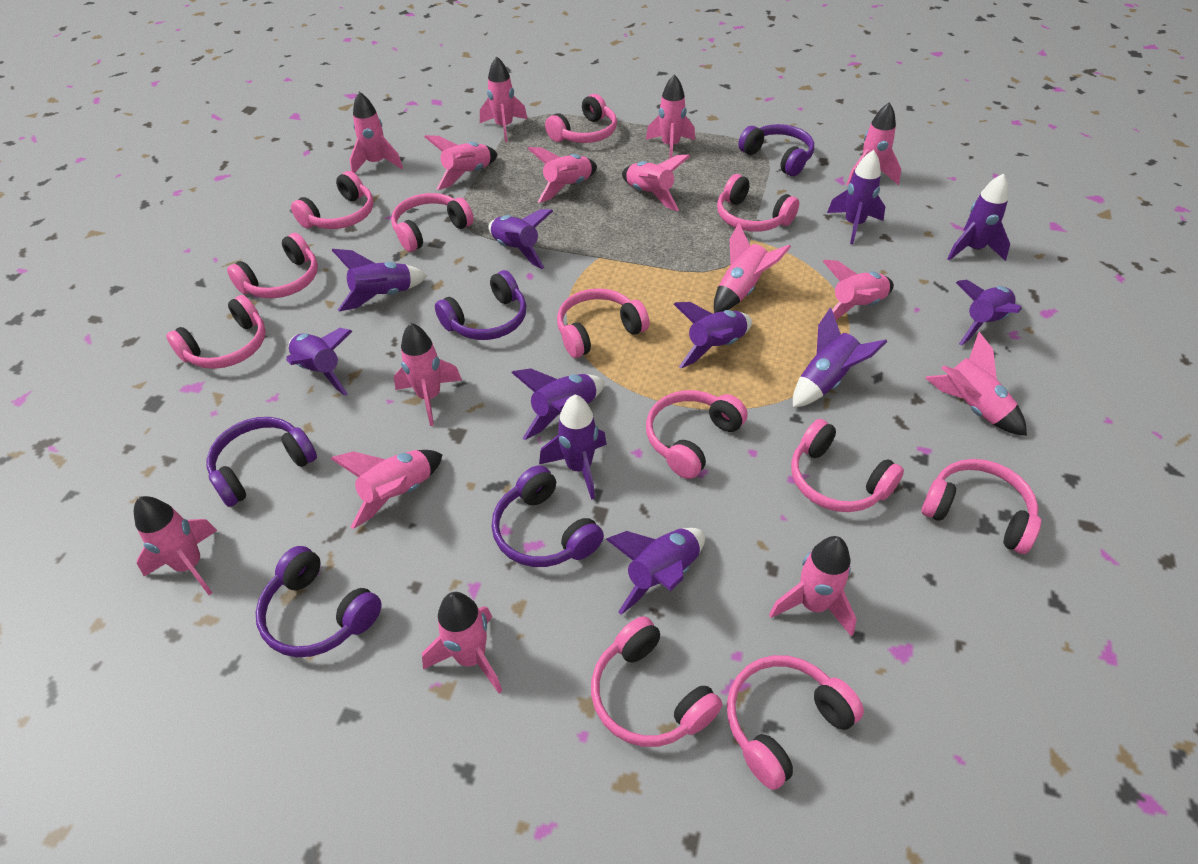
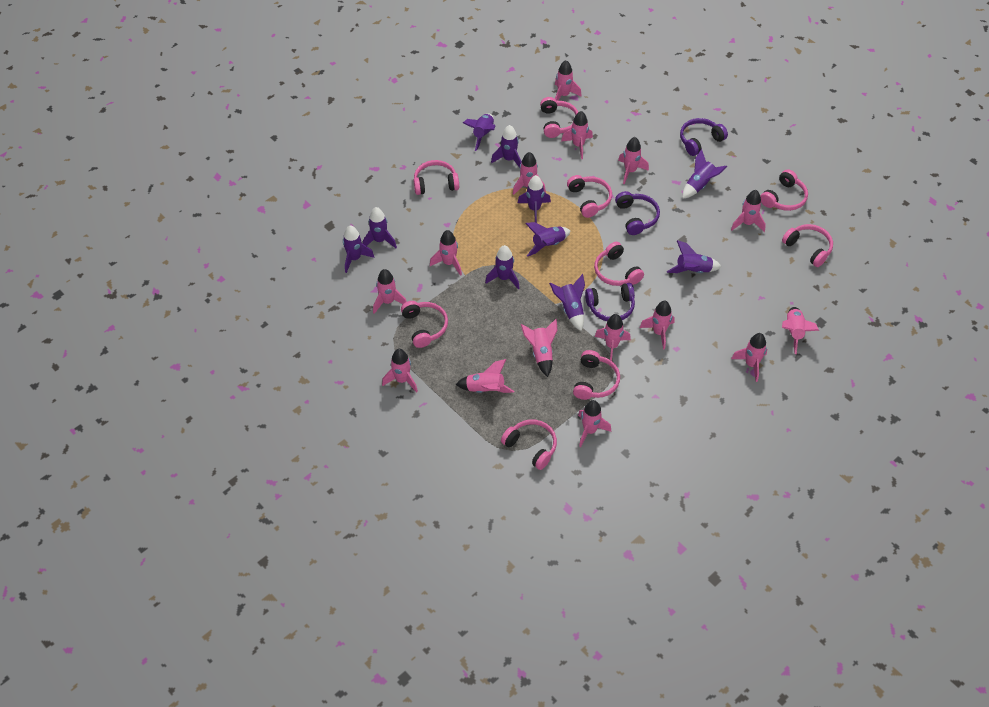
pink headphones: [166,295,266,369] [227,233,318,298] [291,171,374,229] [391,193,474,252] [545,94,617,143] [557,288,650,358] [591,616,722,747] [646,390,748,479] [717,174,799,232] [727,655,864,790] [791,419,904,512] [921,459,1041,554] = 12 -> [401,301,448,348] [414,160,459,195] [501,419,557,470] [540,97,578,138] [567,175,612,218] [573,350,620,400] [594,242,644,286] [760,169,808,211] [782,224,833,267] = 9
purple headphones: [207,417,317,507] [256,546,382,657] [435,270,526,340] [492,465,604,567] [738,124,814,176] = 5 -> [585,283,635,321] [615,191,660,235] [680,118,728,156] = 3
purple rocket: [286,328,352,396] [332,249,427,311] [488,209,553,269] [511,369,605,440] [539,394,607,500] [606,528,705,615] [674,302,752,368] [793,308,887,408] [827,150,885,244] [947,173,1010,261] [956,280,1022,346] = 11 -> [343,225,374,273] [363,207,397,248] [463,113,496,151] [485,245,520,290] [491,125,522,168] [518,175,551,223] [525,222,570,256] [549,274,585,331] [667,240,721,273] [682,149,727,199] = 10

